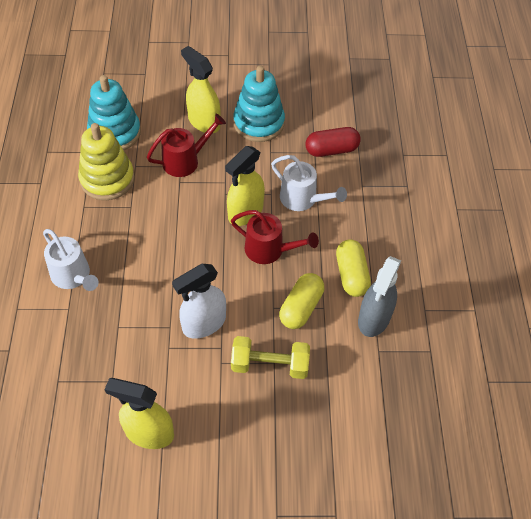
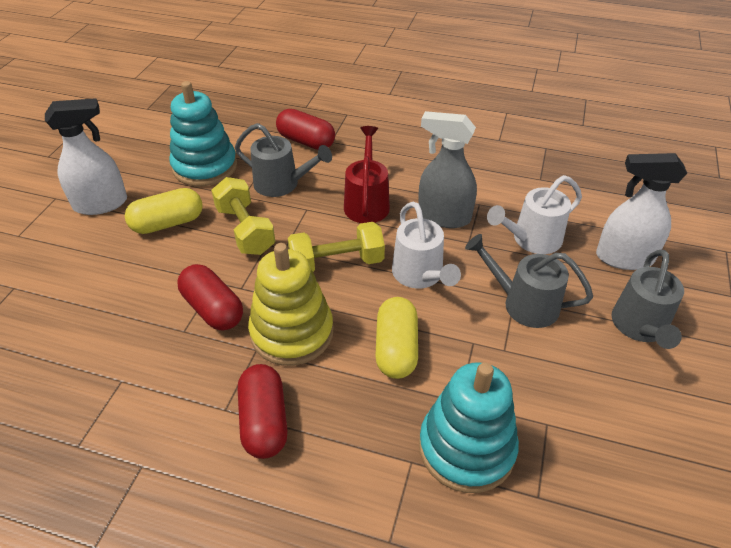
grey watering can: none = 0 -> [235,123,332,197] [465,234,593,328] [611,250,684,349] = 3
red capsule: [305,127,361,157] = 1 -> [177,264,243,331] [238,364,287,459] [276,109,335,150] = 3
red watering can: [147,114,226,177] [231,210,319,264] = 2 -> [344,126,390,223] = 1
white spray bottle: [172,264,226,339] = 1 -> [45,98,127,215] [596,153,687,270] = 2
yellow dumbbell: [231,336,310,379] = 1 -> [211,177,275,255] [288,222,385,272] = 2
yellow spray bottle: [104,378,174,449] [181,46,221,133] [225,146,265,226] = 3 -> none = 0

